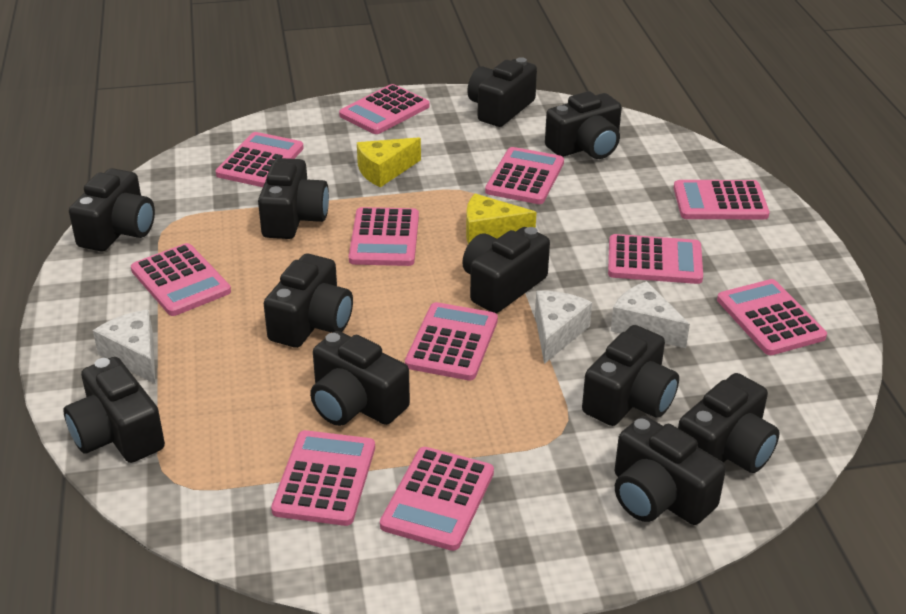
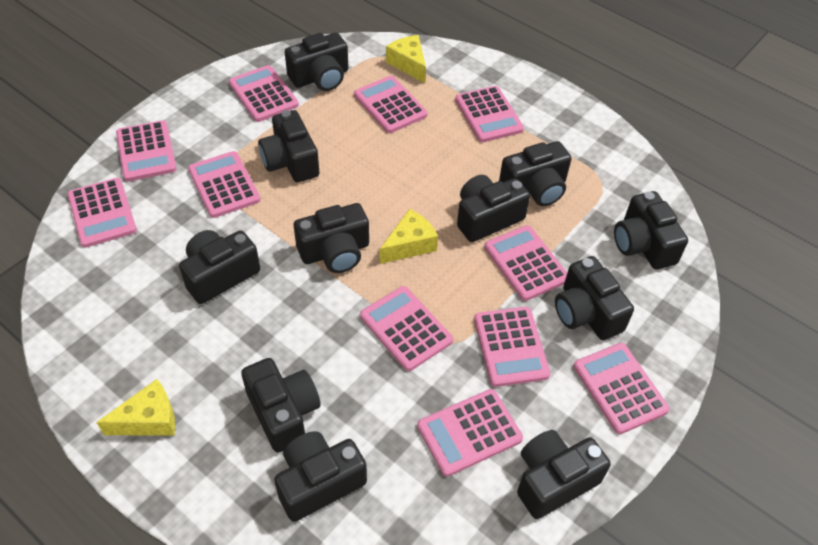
white cheese: [93,310,155,384] [535,291,592,364] [611,281,690,348] = 3 -> none = 0
yellow cheese: [357,137,421,187] [466,194,536,244] = 2 -> [96,379,175,436] [380,209,438,264] [386,35,426,83] = 3

